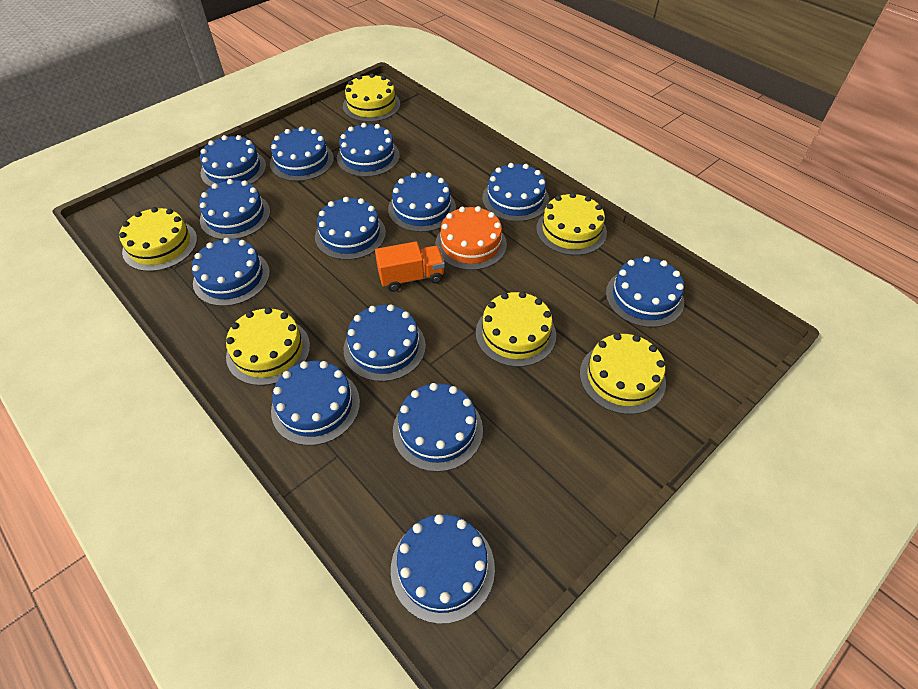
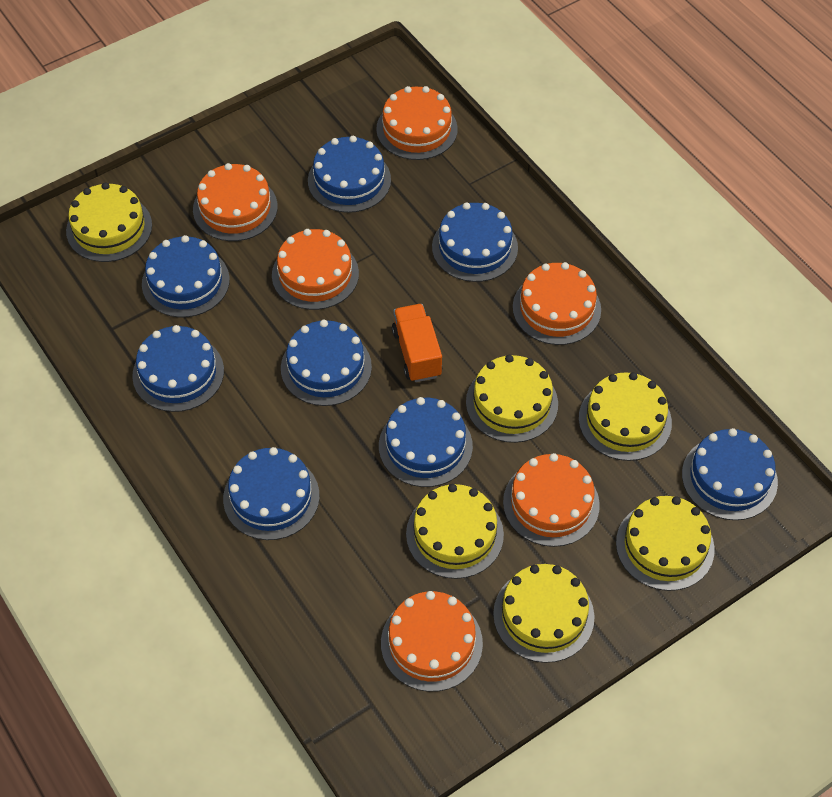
blue cake: [192,238,270,306] [199,179,270,240] [200,135,266,187] [270,126,334,181] [271,361,360,446] [315,197,386,260] [337,123,400,177] [343,304,426,382] [388,172,456,232] [391,514,495,624] [393,383,483,472] [482,163,549,222] [606,256,684,327] = 13 -> [132,325,224,412] [142,235,230,318] [223,447,319,540] [281,320,372,406] [308,136,391,213] [379,397,473,487] [432,202,518,282] [682,428,778,520] = 8
orange cake: [435,206,507,270] = 1 -> [193,163,278,241] [272,229,359,310] [376,86,458,160] [381,591,483,692] [503,453,600,547] [513,262,601,345] = 6

